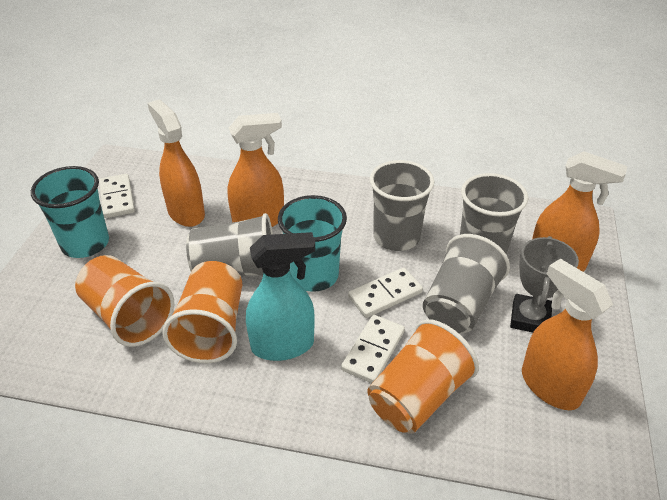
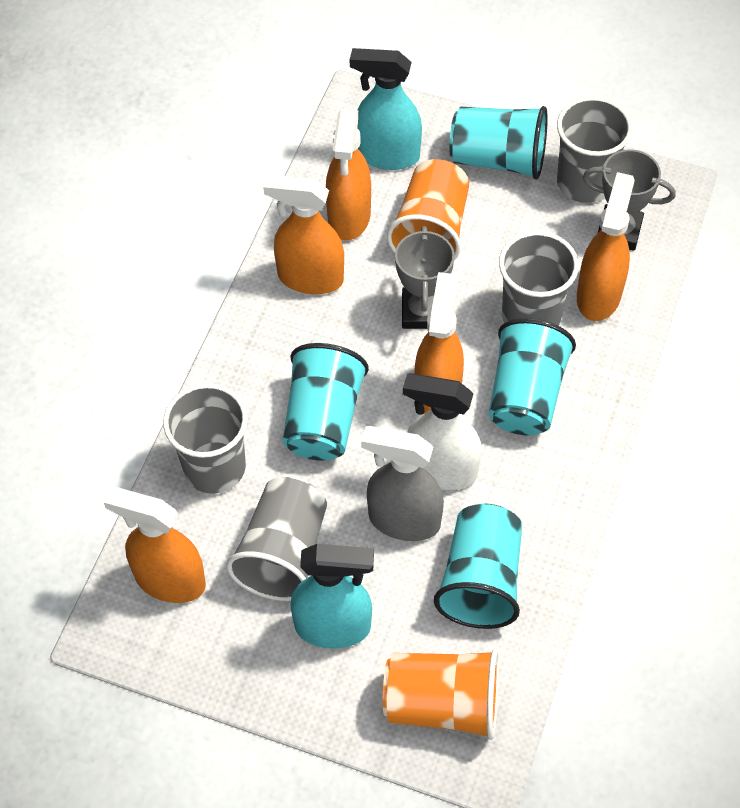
grey spray bottle: none = 0 -> [361,426,444,541] = 1
grey trophy: [510,236,579,332] = 1 -> [395,226,455,329] [583,149,676,251] = 2
orange cup: [75,255,174,347] [162,261,242,363] [367,319,479,434] = 3 -> [383,649,499,740] [387,159,469,261] = 2
orange spray bottle: [147,99,205,227] [228,113,284,227] [522,259,613,410] [532,151,627,272] = 4 -> [104,487,206,603] [263,175,344,294] [326,109,371,240] [414,272,464,415] [577,172,635,321] = 5
turquoise cup: [31,166,109,258] [278,195,347,292] = 2 -> [283,343,369,461] [434,504,522,629] [449,106,548,179] [489,318,576,435] = 4
turquoise spray bottle: [246,232,315,361] = 1 -> [290,544,374,649] [350,48,422,170] = 2
white domino: [99,174,135,218] [341,315,405,383] [348,268,423,318] = 3 -> none = 0
white spray bottle: none = 0 -> [403,373,482,490] = 1

